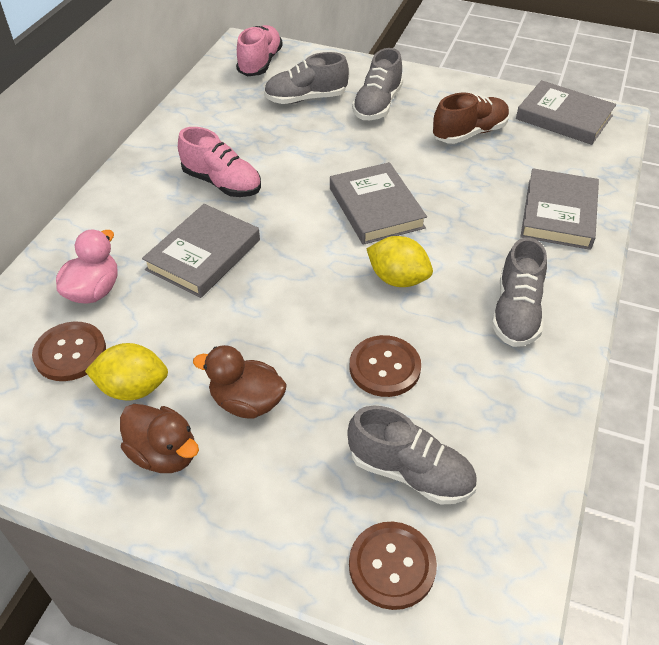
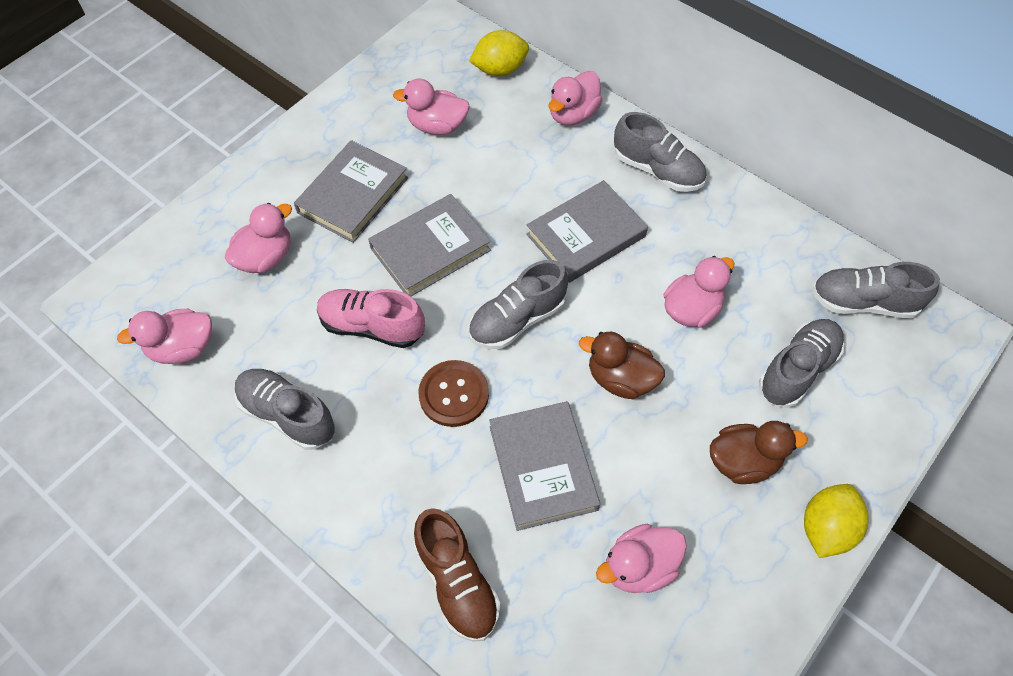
brown button: [32,321,106,381] [349,335,421,397] [349,522,437,610] = 3 -> [418,360,489,427] = 1
grey shoe: [264,52,349,104] [347,406,477,505] [352,48,403,120] [492,237,547,347] = 4 -> [235,369,335,450] [468,260,568,349] [614,112,706,192] [759,319,844,408] [812,262,940,318] = 5
pink duck: [56,230,117,304] = 1 -> [117,309,212,364] [225,203,292,273] [393,79,470,135] [549,71,602,125] [596,524,687,593] [664,256,734,328] = 6
pink shoe: [178,127,261,197] [236,25,283,76] = 2 -> [317,289,425,348] = 1

